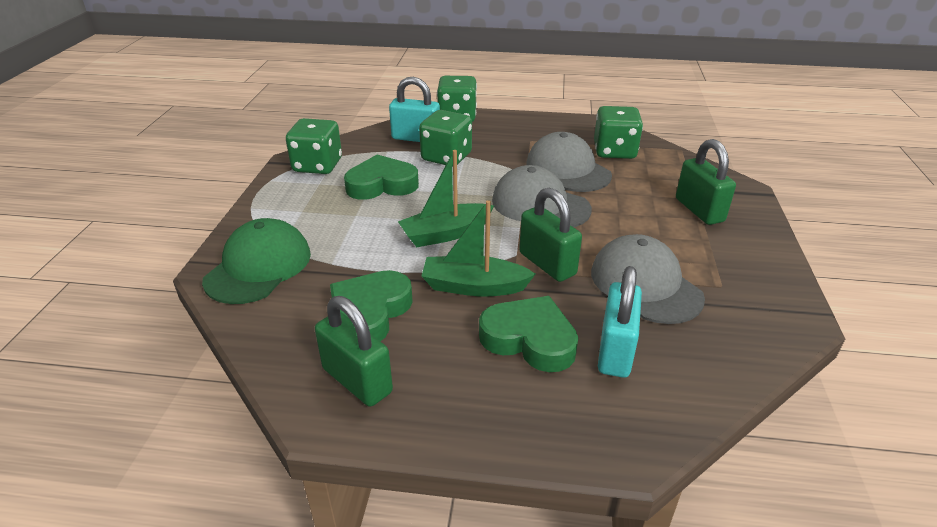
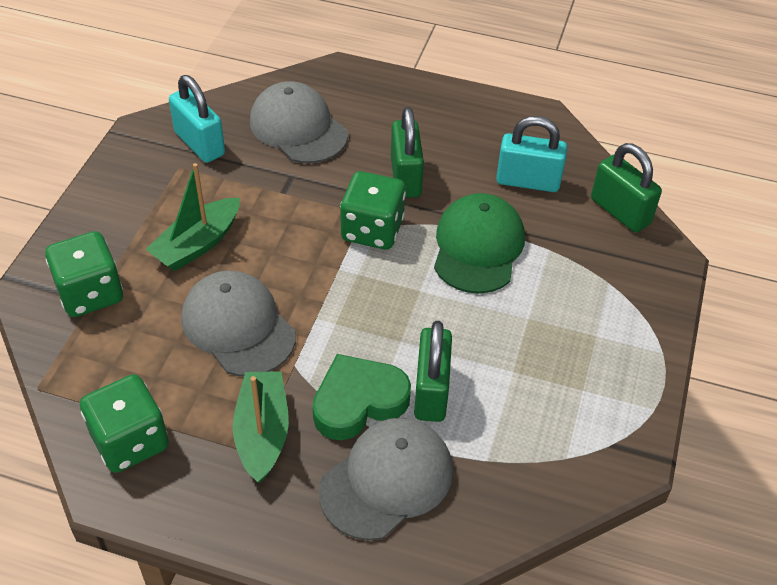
green dice: [286,118,342,174] [419,110,472,167] [437,76,477,122] [594,106,643,159] = 4 -> [45,231,123,317] [80,374,169,473] [340,171,406,249] = 3
green heart: [330,270,413,341] [344,155,419,200] [479,296,578,372] = 3 -> [312,354,411,440] = 1

